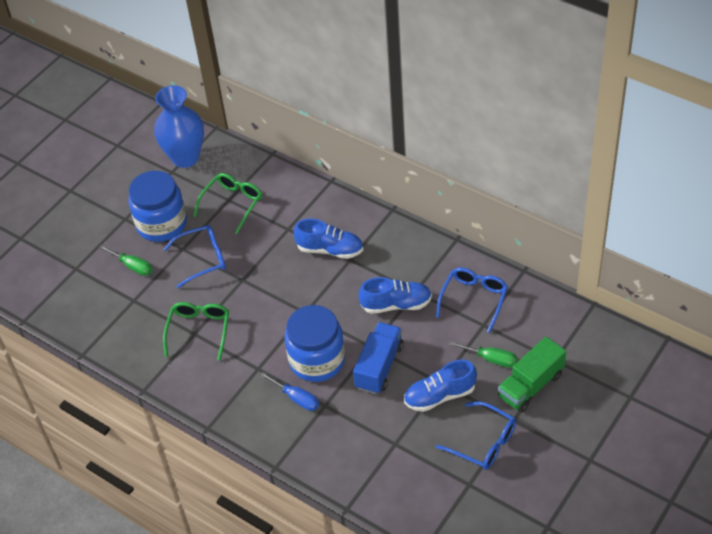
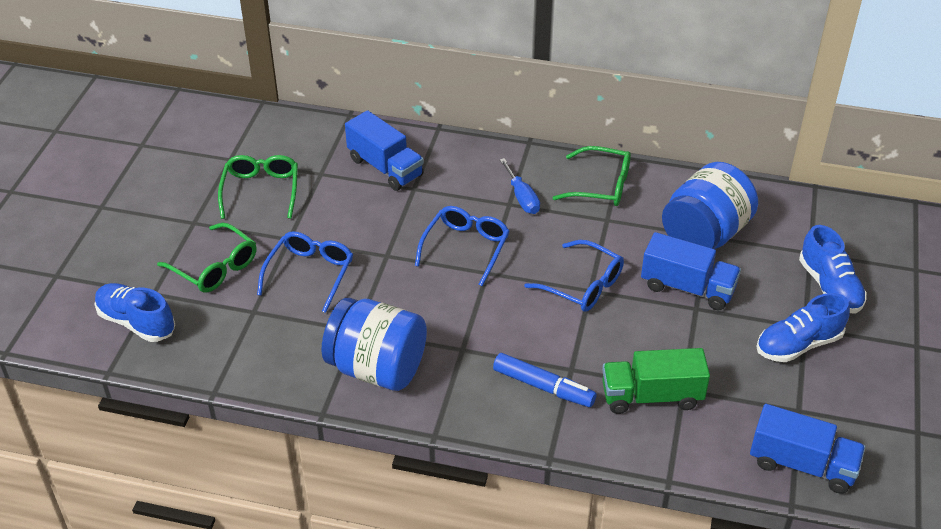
blue marker: none = 0 -> [493,353,597,407] = 1
blue truck: [353,322,404,394] = 1 -> [345,110,424,191] [641,232,741,311] [750,404,865,494] = 3
blue vase: [154,85,204,168] = 1 -> none = 0
green glasses: [163,302,229,360] [193,173,262,234] = 2 -> [157,223,257,293] [218,155,298,219] [552,146,631,206] = 3
green screwdriver: [99,245,153,276] [449,341,517,368] = 2 -> none = 0

